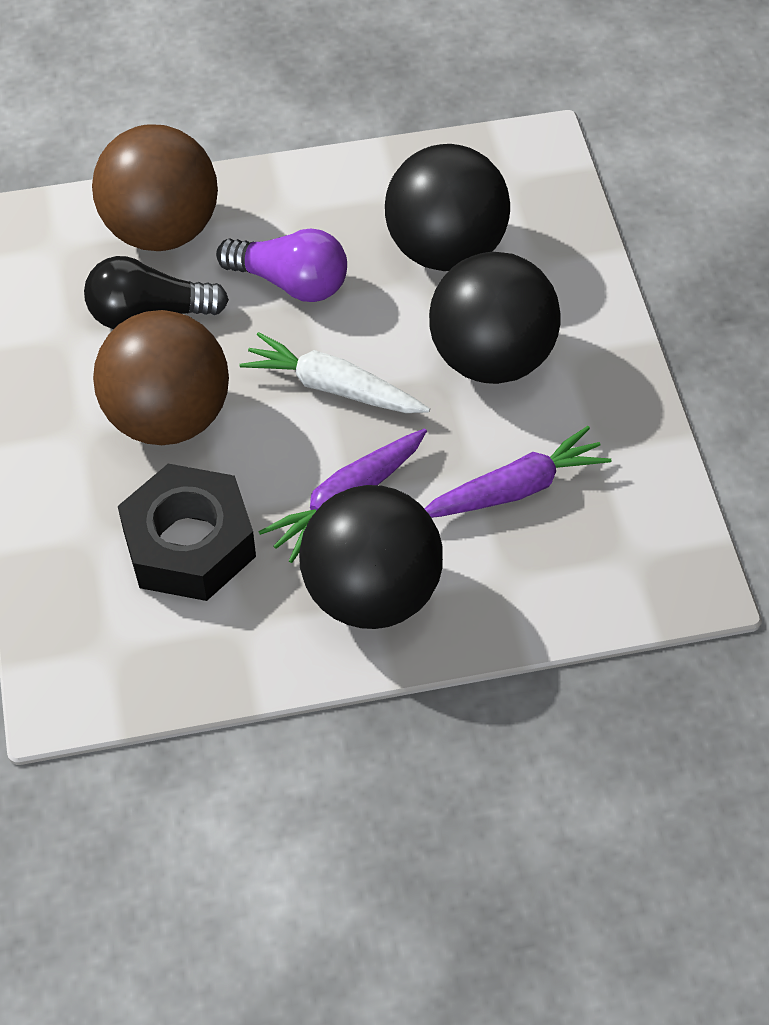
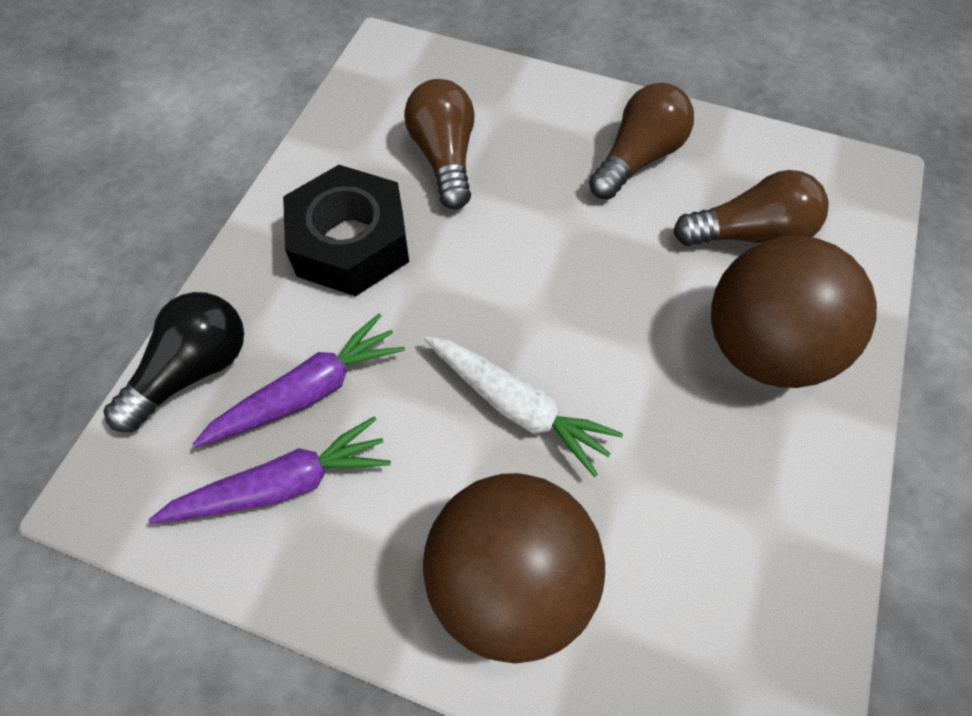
black ball: [299,485,443,629] [385,144,510,271] [429,251,561,384] = 3 -> none = 0
brown light bulb: none = 0 -> [404,79,475,210] [589,83,694,199] [673,170,829,246] = 3
purple light bulb: [216,229,347,302] = 1 -> none = 0

